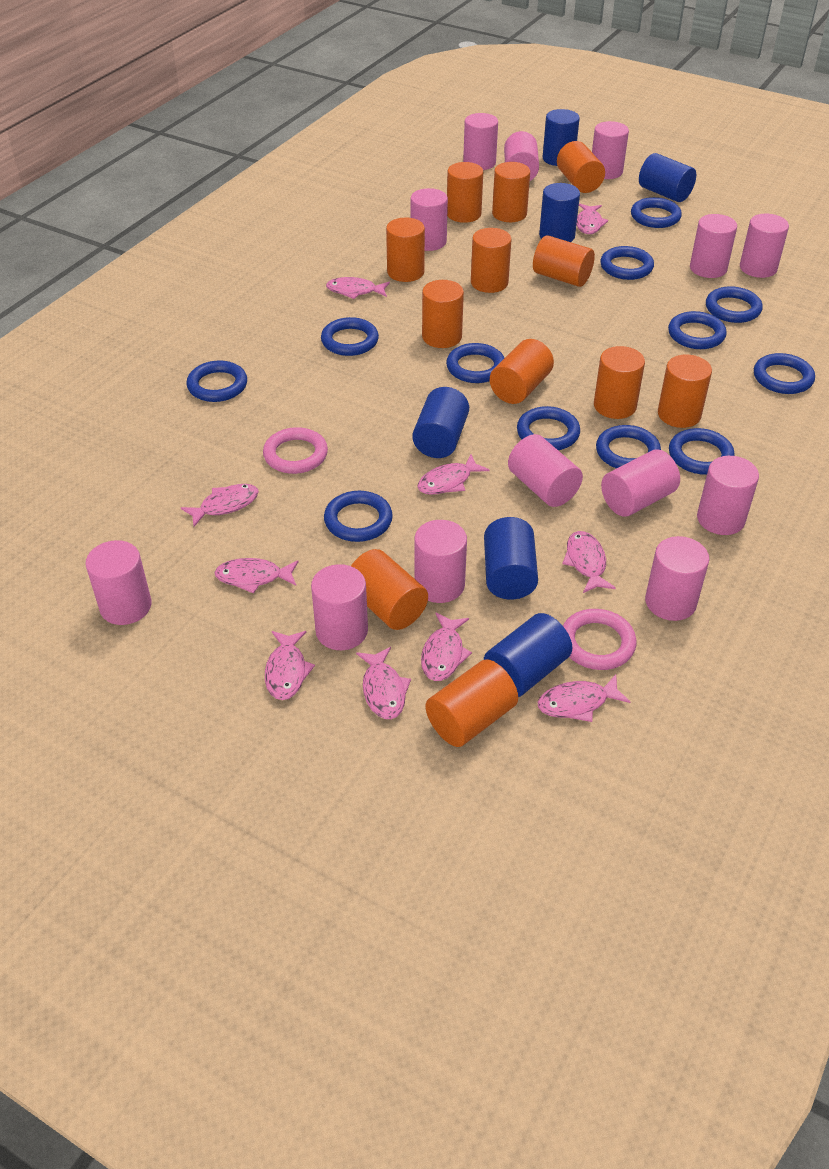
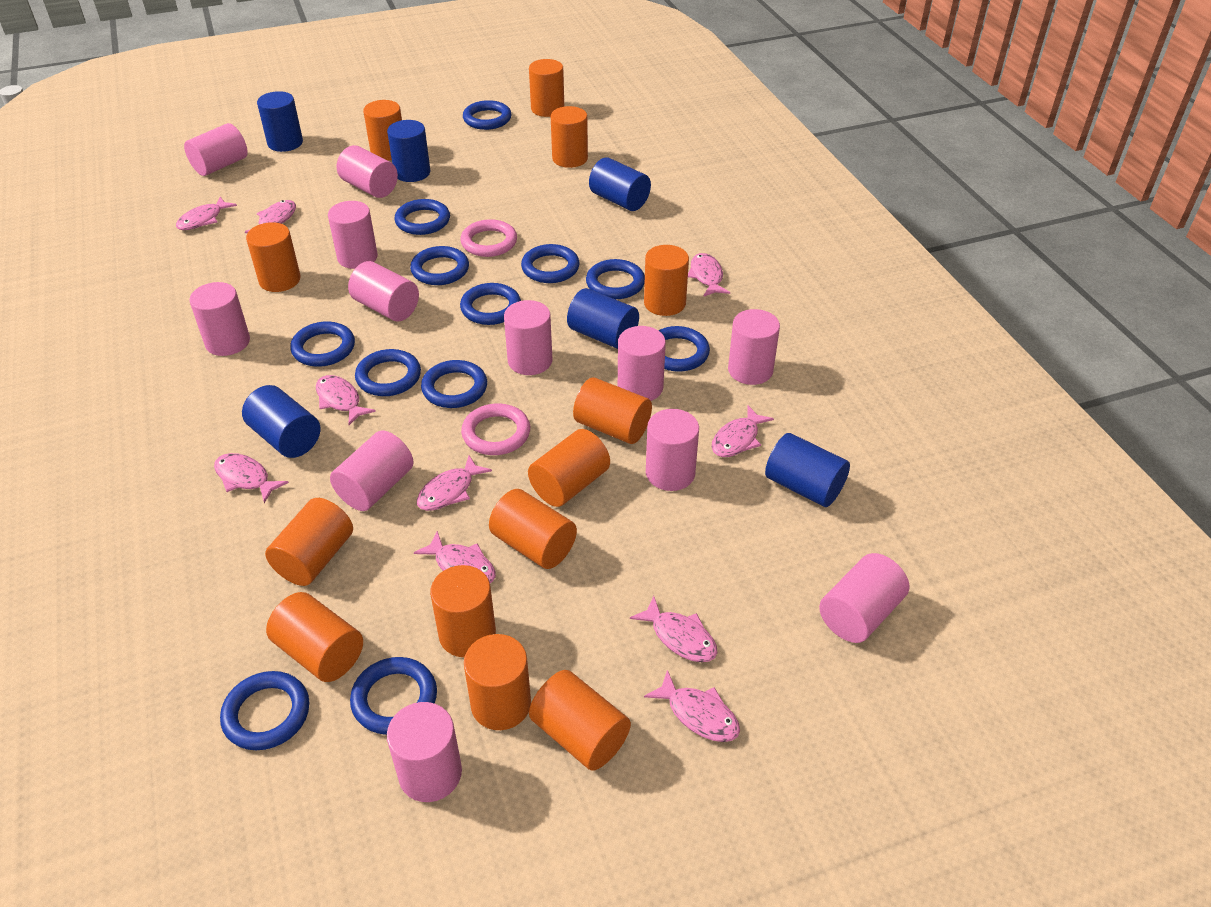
orange cylinder: [351,549,428,630] [386,218,425,282] [422,280,464,348] [425,659,518,747] [447,162,483,223] [471,228,512,293] [490,339,554,404] [492,162,530,222] [533,235,595,287] [557,141,605,193] [594,346,645,419] [658,354,712,428] = 12 -> [246,222,301,292] [265,498,353,586] [266,592,363,682] [363,100,402,161] [430,565,496,657] [464,634,531,730] [489,489,577,569] [528,429,610,507] [529,59,564,117] [529,670,631,771] [551,106,588,168] [573,378,652,444] [644,245,689,316] = 13
pink cylinder: [86,540,151,625] [311,564,368,650] [411,188,448,251] [415,520,467,603] [463,113,498,170] [504,131,539,181] [508,434,583,507] [592,121,629,179] [601,449,680,517] [645,536,709,621] [690,214,737,278] [697,456,759,535] [740,214,789,278] = 13 -> [184,123,248,176] [189,282,250,356] [328,201,378,269] [330,430,414,511] [337,145,398,198] [348,261,419,322] [387,702,462,802] [504,300,552,375] [618,326,666,401] [646,409,699,491] [728,309,780,385] [819,553,909,643] = 12

